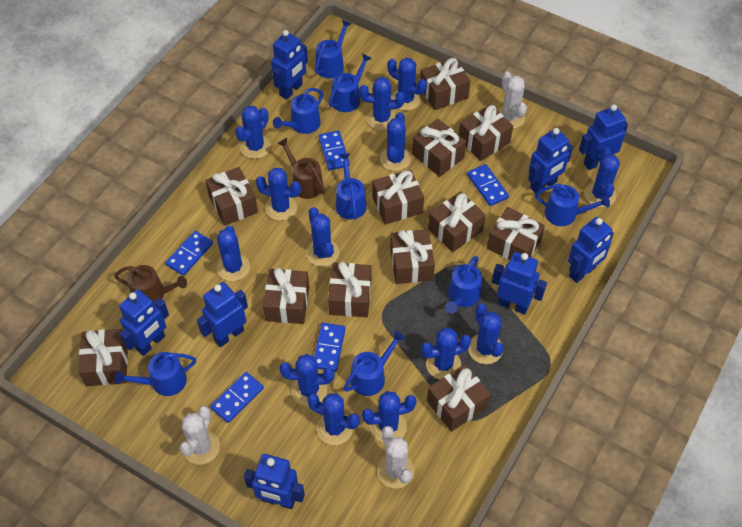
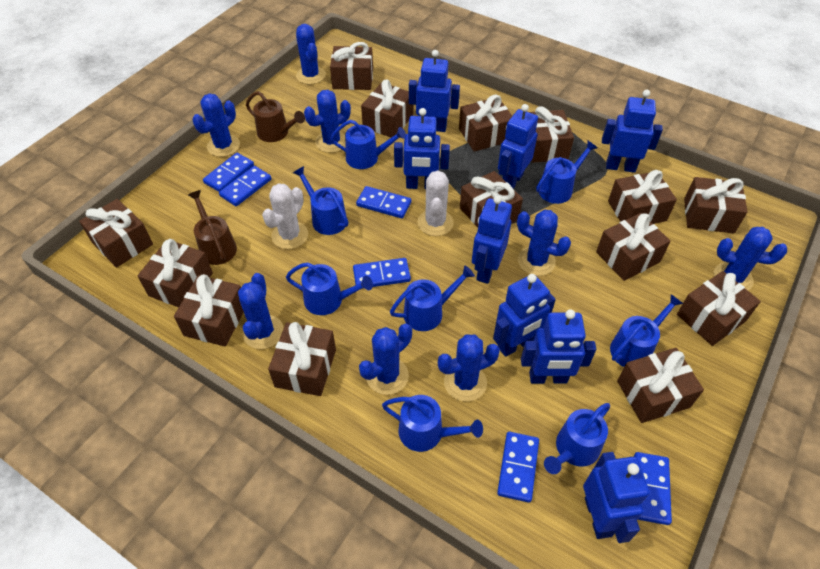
blue cactus: [217,226,250,281] [235,106,271,159] [256,168,301,221] [279,354,334,407] [306,207,339,267] [307,393,360,445] [359,77,405,130] [362,391,416,443] [380,112,411,171] [387,58,427,111] [421,328,471,379] [468,303,504,364] [584,148,620,208] = 13 -> [192,93,240,157] [238,273,284,349] [296,24,326,84] [304,90,351,153] [359,323,412,395] [438,334,500,402] [517,210,571,276] [714,227,787,290] = 8
blue domino: [166,231,213,276] [210,372,264,423] [314,323,345,371] [319,130,350,170] [467,164,509,206] = 5 -> [203,153,254,192] [219,166,271,206] [353,258,411,289] [356,186,411,219] [497,432,539,503] [634,452,672,525] = 6
brown gift: [78,329,128,386] [205,167,258,226] [263,268,309,324] [328,262,371,317] [372,169,424,224] [390,229,435,284] [412,119,466,177] [420,58,470,110] [427,364,491,432] [428,191,486,252] [459,104,513,161] [487,207,545,260] = 12 -> [79,199,153,268] [137,239,213,307] [174,274,244,346] [268,322,336,396] [330,42,373,90] [361,79,413,138] [459,94,512,152] [460,171,523,227] [529,106,574,163] [596,213,671,281] [608,170,677,224] [617,348,704,423] [677,271,761,346] [684,177,747,233] = 14
white cactus: [179,406,220,465] [377,426,415,488] [497,71,527,129] = 3 -> [262,183,308,249] [417,171,454,236] = 2

